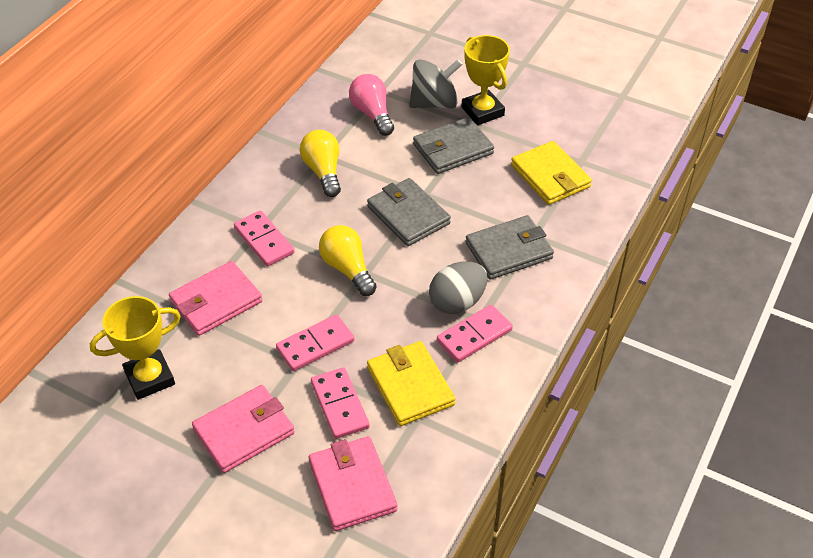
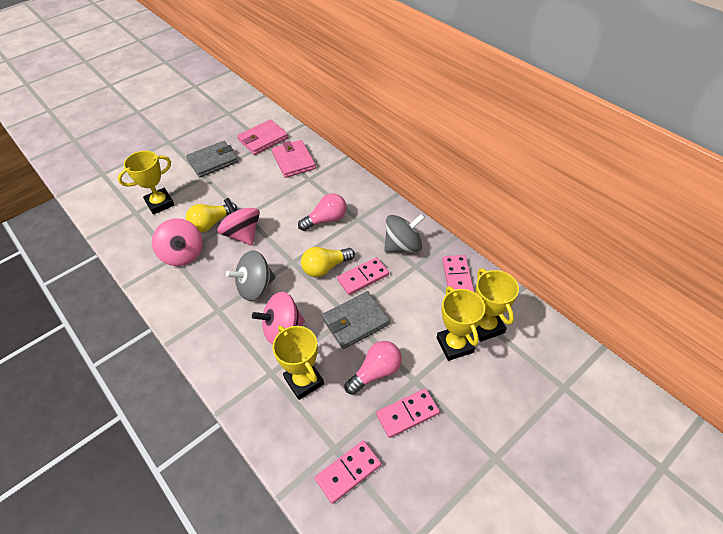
grey egg: [429,262,488,314] = 1 -> none = 0
grey spinning top: [409,59,463,109] = 1 -> [226,250,275,301] [384,213,425,252] = 2
grey wallet: [367,178,451,246] [413,117,494,174] [465,215,554,280] = 3 -> [186,141,238,178] [322,291,390,349] = 2
pink light bulb: [349,74,394,136] = 1 -> [298,193,347,231] [345,341,402,395] = 2
pink spinning top: none = 0 -> [152,218,203,266] [217,198,260,245] [252,292,305,345] = 3
pink wallet: [169,261,262,336] [192,385,295,473] [309,436,398,531] = 3 -> [237,119,288,155] [272,140,316,178] = 2
yellow trophy: [90,296,181,400] [461,35,510,125] = 2 -> [118,151,174,215] [273,326,324,400] [437,286,485,361] [476,268,519,342] = 4
yellow wallet: [367,341,456,426] [511,141,592,205] = 2 -> none = 0

